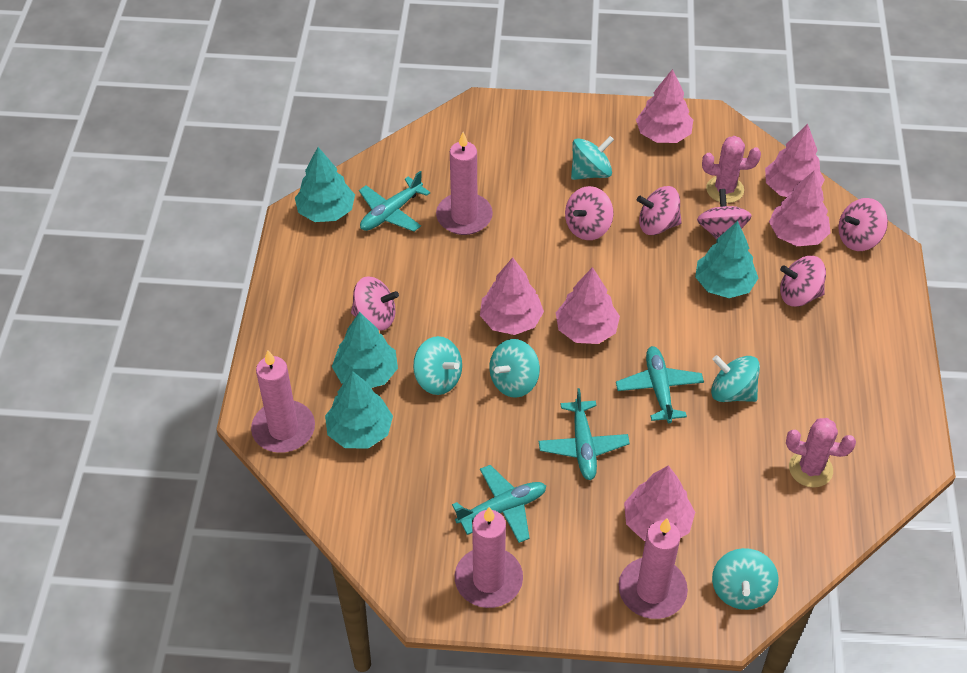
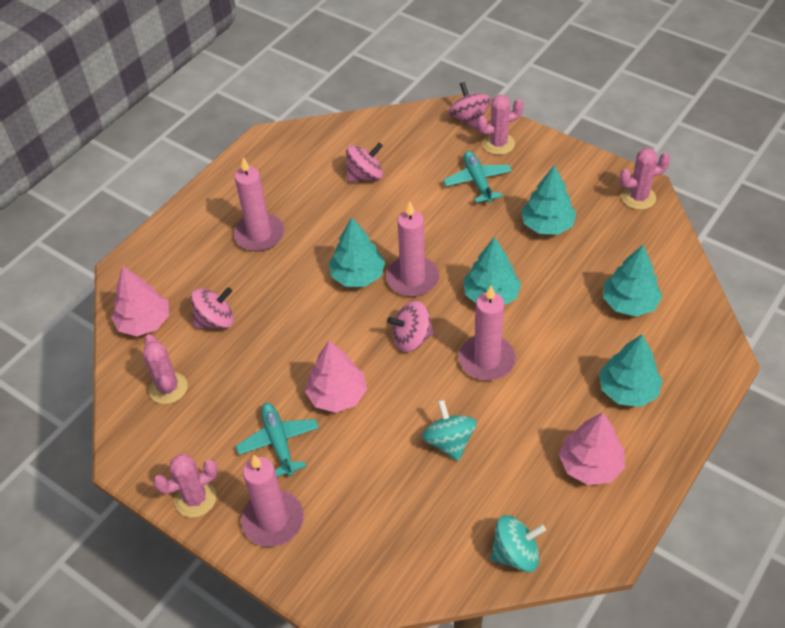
pink cactus: [702,136,761,203] [786,418,856,488] = 2 -> [143,334,188,404] [153,454,218,518] [477,95,524,155] [619,148,671,210] = 4
pink spinning top: [351,276,399,330] [565,186,613,240] [637,186,682,235] [697,189,752,240] [780,256,826,307] [838,198,888,251] = 6 -> [191,287,234,329] [346,142,383,182] [387,301,434,352] [449,82,491,130] = 4
pink tree: [480,257,544,335] [556,267,620,344] [624,465,695,541] [636,69,693,143] [765,124,825,197] [769,170,831,246] = 6 -> [111,266,169,336] [305,341,367,413] [559,412,625,485] = 3
turquoise plane: [359,171,430,232] [452,465,546,543] [539,388,630,480] [616,346,704,423] = 4 -> [236,403,319,477] [443,151,512,203] = 2
turquoise spinning top: [413,336,462,395] [489,339,540,398] [571,136,614,180] [711,355,760,402] [712,548,779,610] = 5 -> [422,400,477,461] [490,515,546,572] = 2
turquoise tree: [295,147,355,222] [325,371,393,448] [332,312,398,388] [695,221,758,298] = 4 -> [329,217,385,287] [463,237,521,305] [521,165,577,235] [599,334,663,407] [603,245,663,317] = 5

